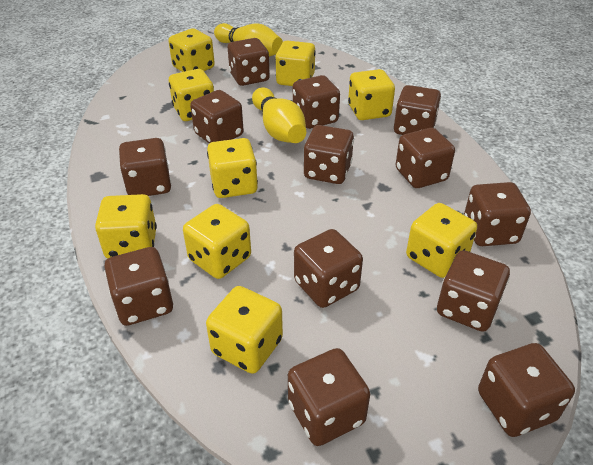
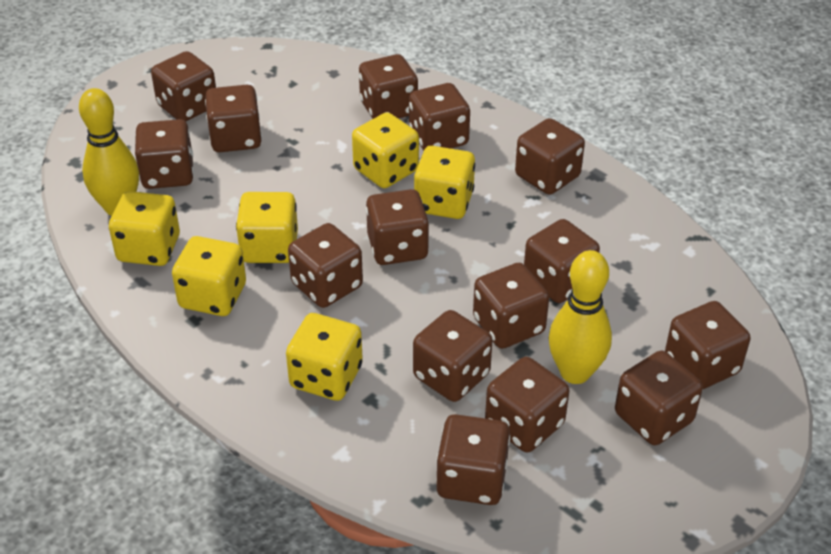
brown dice: [104,247,173,326] [119,138,171,196] [190,90,244,143] [228,38,270,86] [288,348,370,446] [293,75,340,129] [294,229,363,308] [304,125,354,184] [394,85,441,135] [396,128,455,188] [437,250,510,332] [464,182,531,246] [478,343,575,437] = 13 -> [135,119,194,189] [151,51,216,121] [205,85,262,152] [288,223,363,308] [359,54,418,119] [366,189,429,265] [409,83,470,151] [413,310,492,402] [436,414,510,505] [473,263,549,349] [485,357,569,452] [515,118,585,195] [524,219,600,303] [615,351,703,445] [665,301,751,389] = 15
yellow dice: [95,194,157,259] [168,29,215,72] [169,69,214,121] [183,204,251,279] [206,286,283,374] [207,138,258,198] [275,41,316,86] [348,69,395,120] [406,203,477,278] = 9 -> [109,191,180,266] [172,236,246,316] [236,192,298,263] [286,313,363,401] [352,112,419,188] [414,146,475,219] = 6

